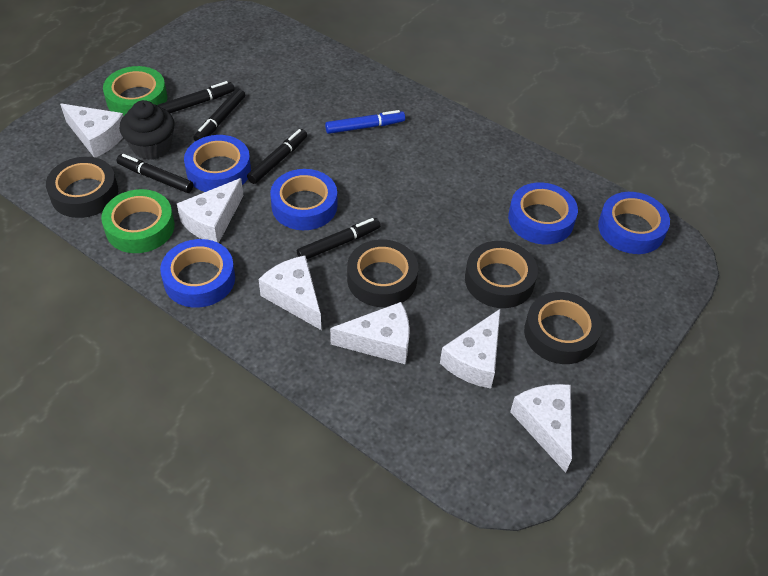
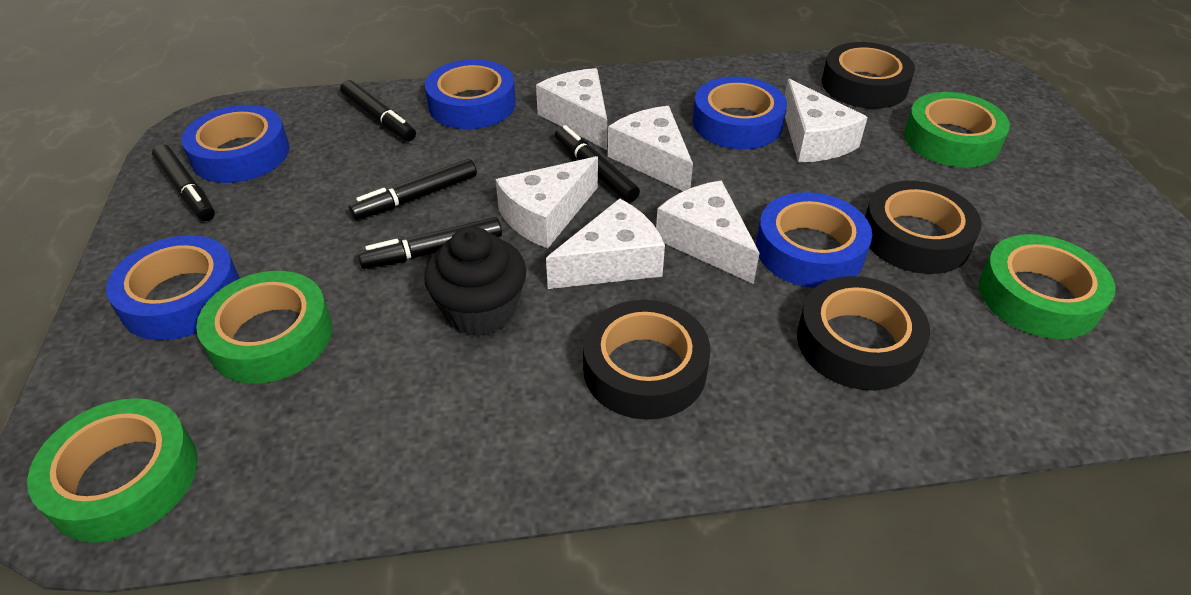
blue marker: [325,110,405,134] = 1 -> none = 0
green tape: [101,189,175,253] [103,66,167,116] = 2 -> [27,398,198,543] [196,271,332,384] [904,92,1010,168] [979,234,1116,339] = 4

